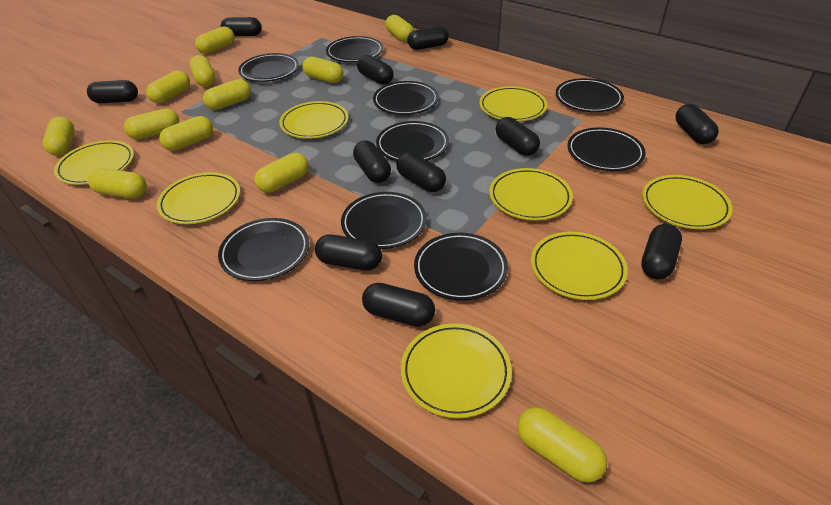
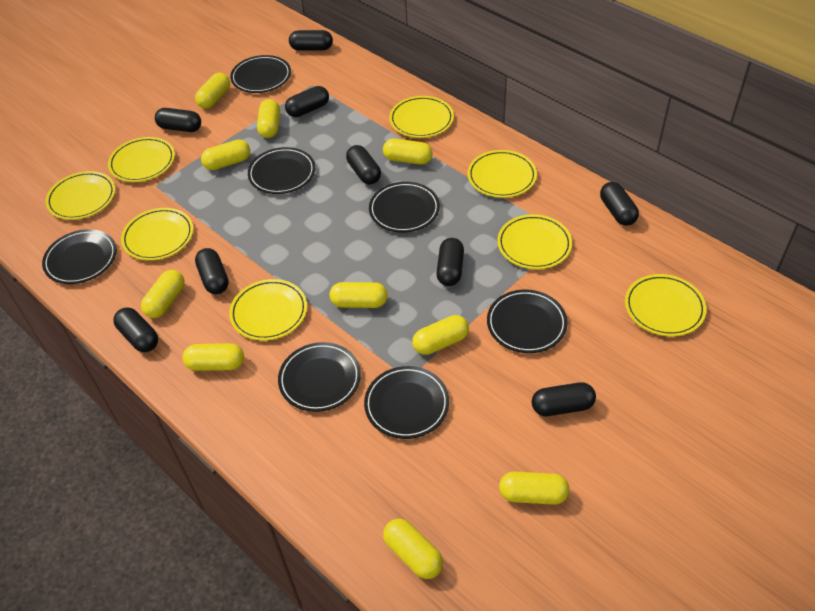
black capsule: [87,80,138,103] [221,17,262,36] [315,234,382,271] [353,141,391,183] [357,55,394,85] [362,283,435,327] [396,152,446,192] [407,26,449,50] [496,117,540,156] [641,224,682,279] [675,104,719,144] = 11 -> [113,307,158,352] [155,108,201,132] [195,248,229,294] [285,86,329,117] [289,30,333,51] [346,145,381,184] [436,238,464,286] [532,382,596,416] [600,182,639,226] = 9
black plate: [218,218,309,281] [238,53,299,82] [326,36,383,62] [341,192,427,249] [373,81,439,115] [376,121,449,161] [414,233,508,301] [556,78,624,112] [567,127,646,171] = 9 -> [42,229,117,284] [230,55,291,93] [248,147,315,194] [278,342,361,412] [364,366,449,439] [369,182,440,233] [487,290,567,353] = 7
yellow capsule: [43,117,75,156] [88,168,147,198] [124,108,179,140] [146,70,190,103] [159,116,213,151] [189,55,215,87] [195,27,235,54] [203,79,251,110] [254,153,309,193] [302,57,343,83] [385,15,414,42] [517,407,607,483] = 12 -> [141,270,185,318] [182,343,244,371] [195,73,230,109] [201,139,250,170] [257,99,280,138] [330,282,388,308] [383,138,433,165] [383,518,443,579] [412,315,469,355] [499,472,569,505] = 10

